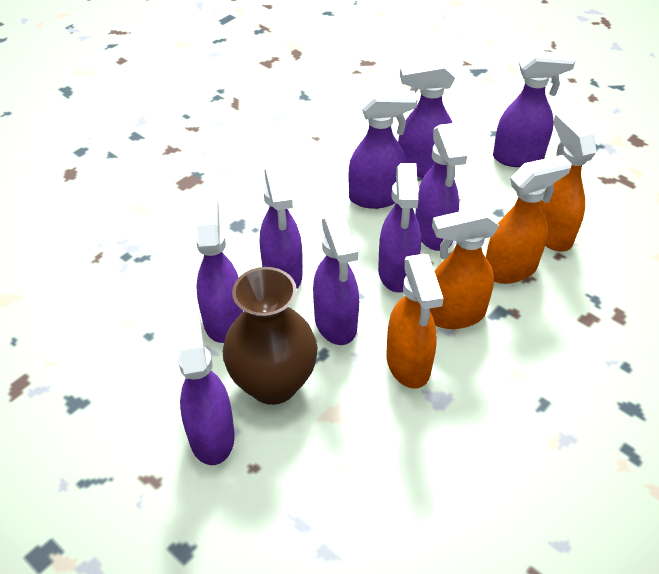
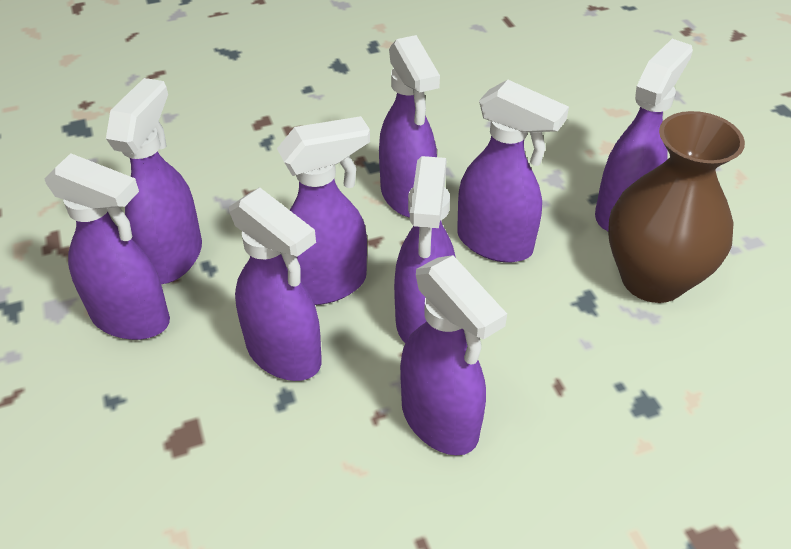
orange spray bottle: [386,254,444,389] [430,206,499,329] [486,155,572,284] [540,112,597,251] = 4 -> none = 0

